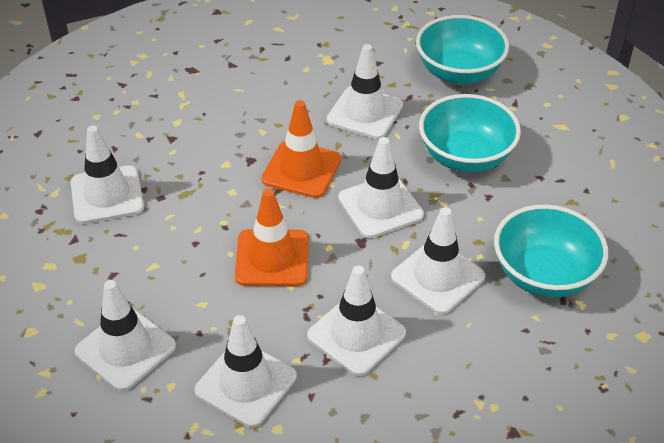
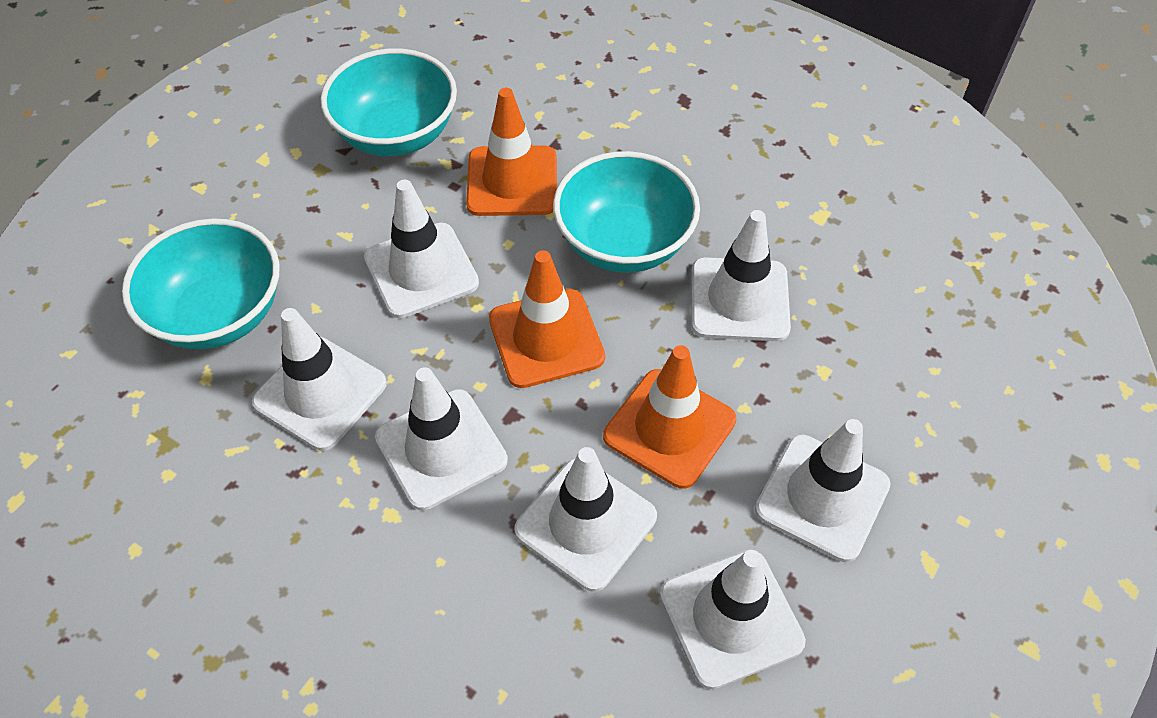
orange traffic cone: [235,189,309,286] [262,100,341,198] = 2 -> [466,88,557,216] [489,250,605,388] [603,345,736,489] = 3

